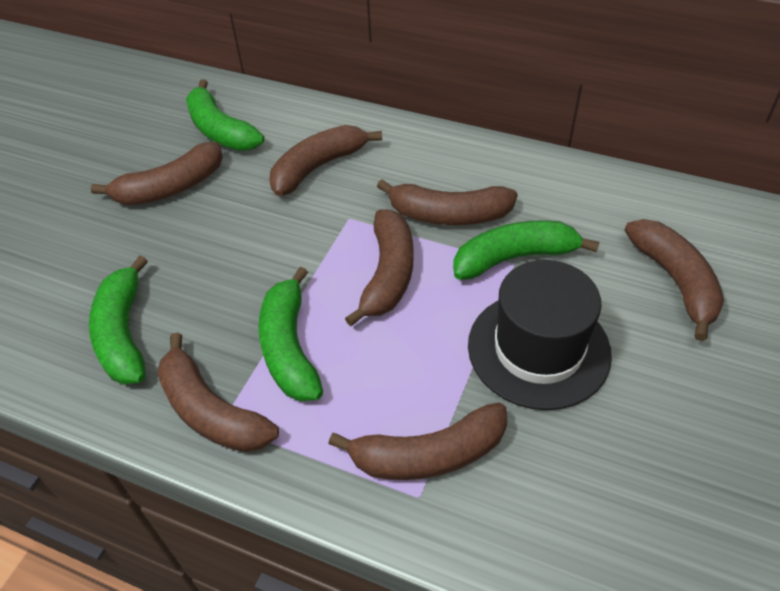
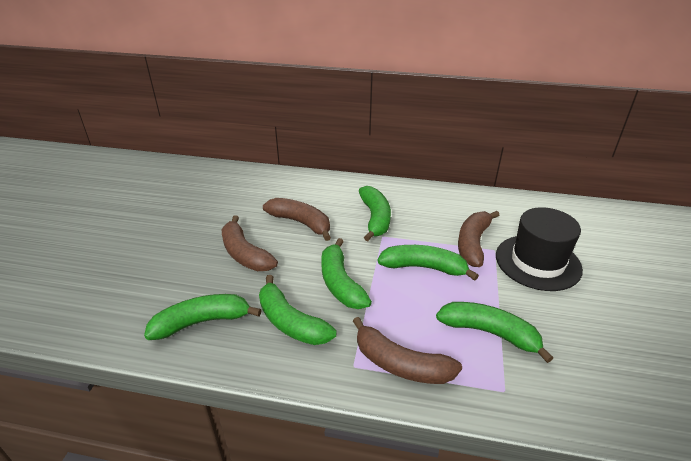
brown banana: [91,142,223,205] [157,332,279,452] [269,125,382,196] [328,403,507,480] [345,209,414,326] [377,179,518,225] [624,219,724,341] = 7 -> [221,215,278,271] [263,198,331,241] [353,317,462,384] [458,211,499,267] = 4
green banana: [89,255,148,385] [186,79,264,151] [258,267,323,401] [453,220,599,280] = 4 -> [144,294,261,340] [259,275,336,345] [321,238,372,309] [359,186,391,241] [377,245,479,281] [436,302,553,363] = 6

